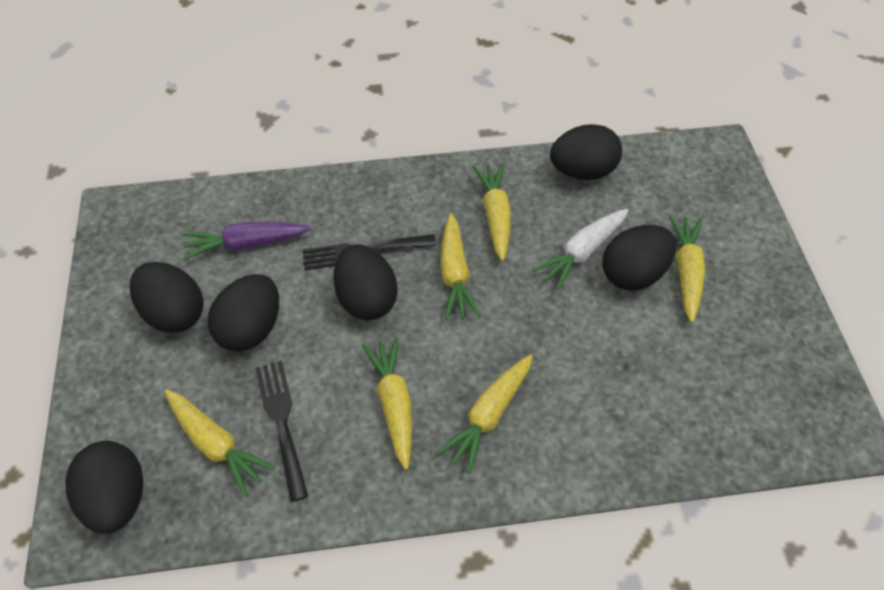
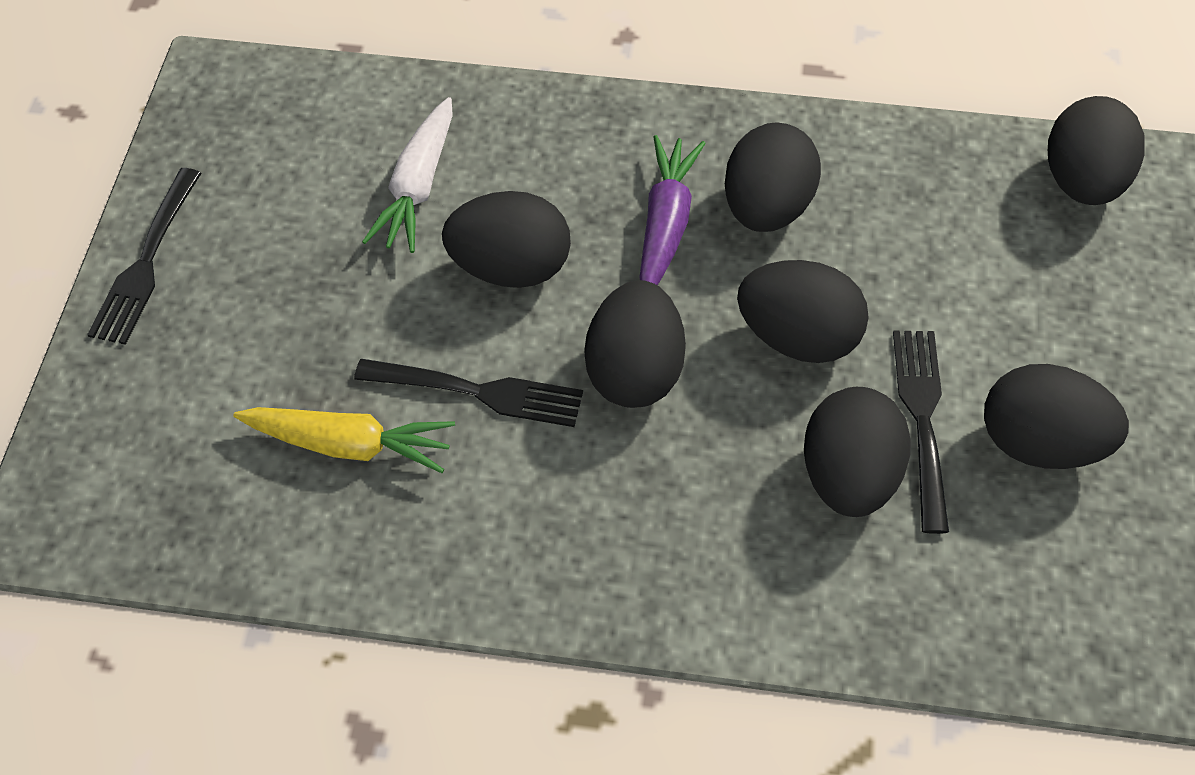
black egg: [65,441,143,534] [130,262,204,333] [207,274,279,352] [333,244,398,320] [550,124,622,180] [602,225,676,291] = 6 -> [442,191,571,288] [584,280,686,408] [725,122,821,232] [737,260,869,363] [804,387,911,517] [984,364,1129,469] [1048,96,1145,205] = 7
black fork: [256,361,308,502] [302,234,436,270] = 2 -> [87,168,201,345] [354,359,583,427] [893,331,949,534] = 3
yellow carrot: [165,389,275,497] [362,337,412,470] [436,354,533,474] [440,213,481,320] [473,163,511,261] [669,215,705,323] = 6 -> [233,407,455,473] = 1

